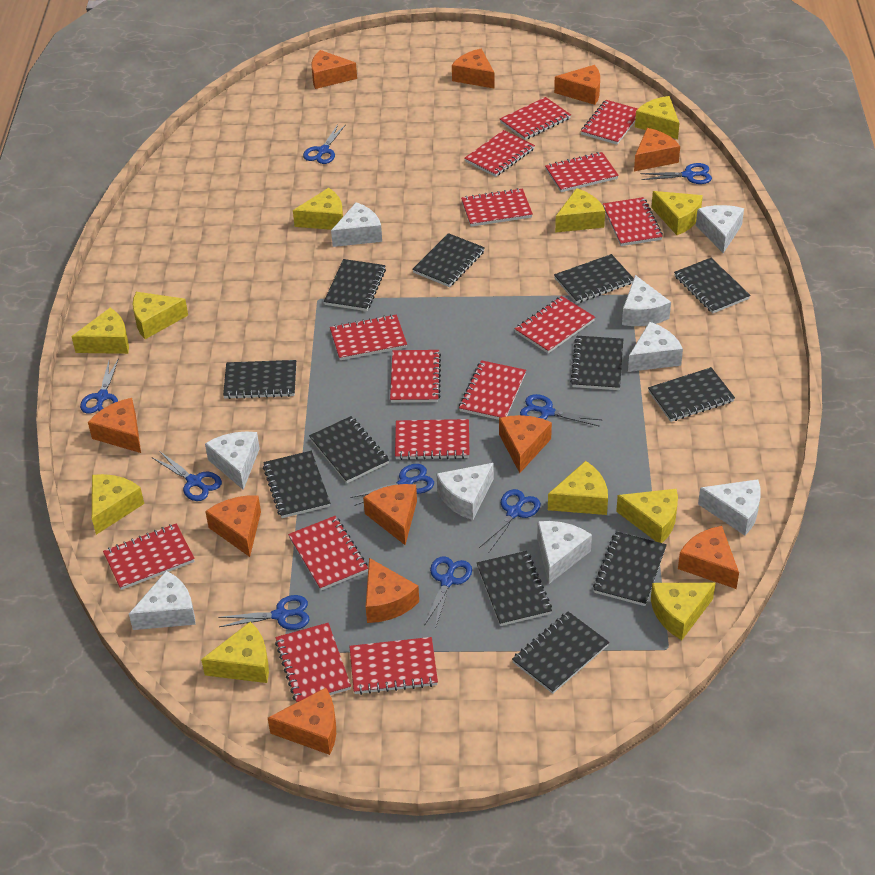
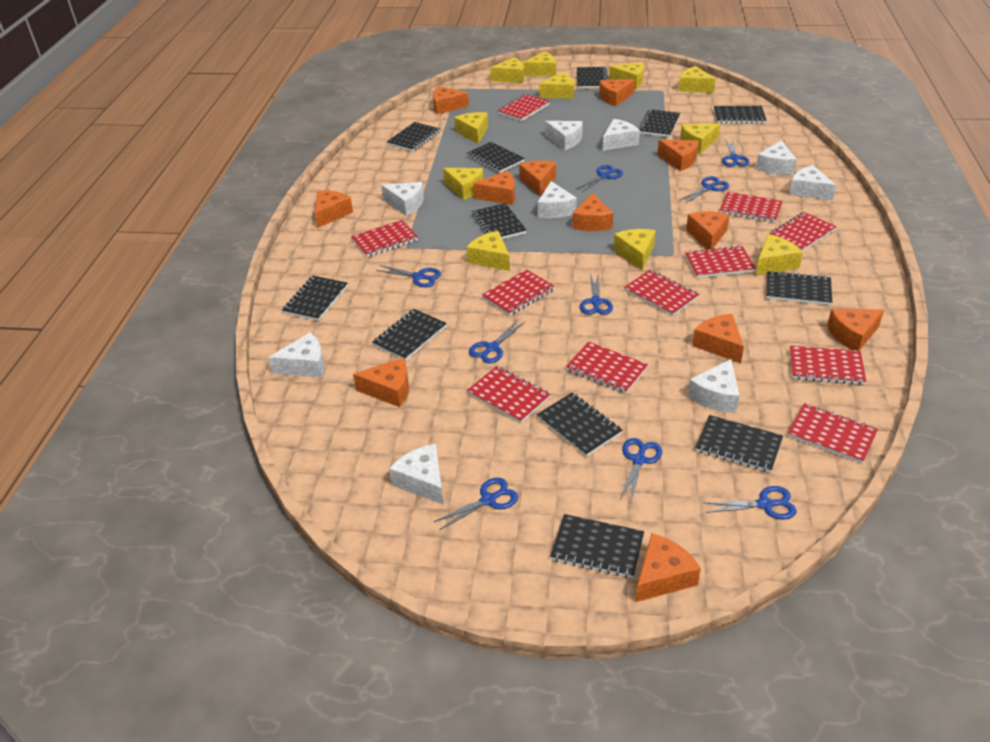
orange cheese: [88,398,141,453] [205,495,261,557] [268,688,336,755] [311,50,357,89] [363,484,417,545] [366,558,419,623] [452,49,495,89] [499,415,552,473] [554,65,600,105] [634,128,680,171] [678,526,739,589] = 11 -> [315,190,353,228] [353,358,409,407] [433,86,469,114] [473,171,515,205] [519,161,556,196] [572,193,613,231] [599,79,635,106] [635,533,701,602] [657,140,699,171] [686,211,730,250] [692,314,744,363] [827,309,884,351] = 12
red notebook: [103,523,195,590] [275,623,351,702] [288,516,368,591] [330,314,407,360] [349,637,438,695] [390,350,441,403] [395,419,470,460] [459,360,526,420] [461,188,533,227] [464,130,535,177] [500,97,571,140] [515,296,595,353] [545,152,619,192] [581,100,638,145] [603,197,663,246] = 15 -> [351,220,418,257] [467,366,551,423] [482,269,555,316] [498,94,550,121] [566,342,648,394] [624,270,699,316] [685,246,756,278] [720,192,782,223] [770,212,837,251] [788,403,878,464] [790,346,866,385] = 11

